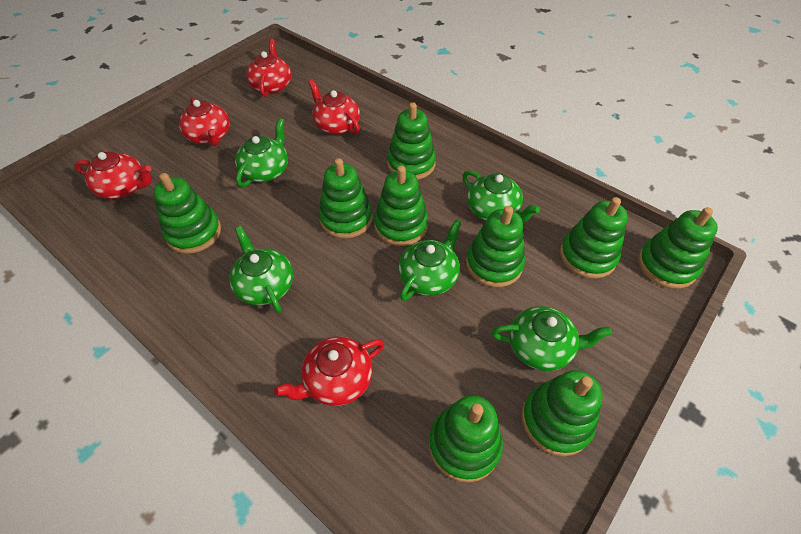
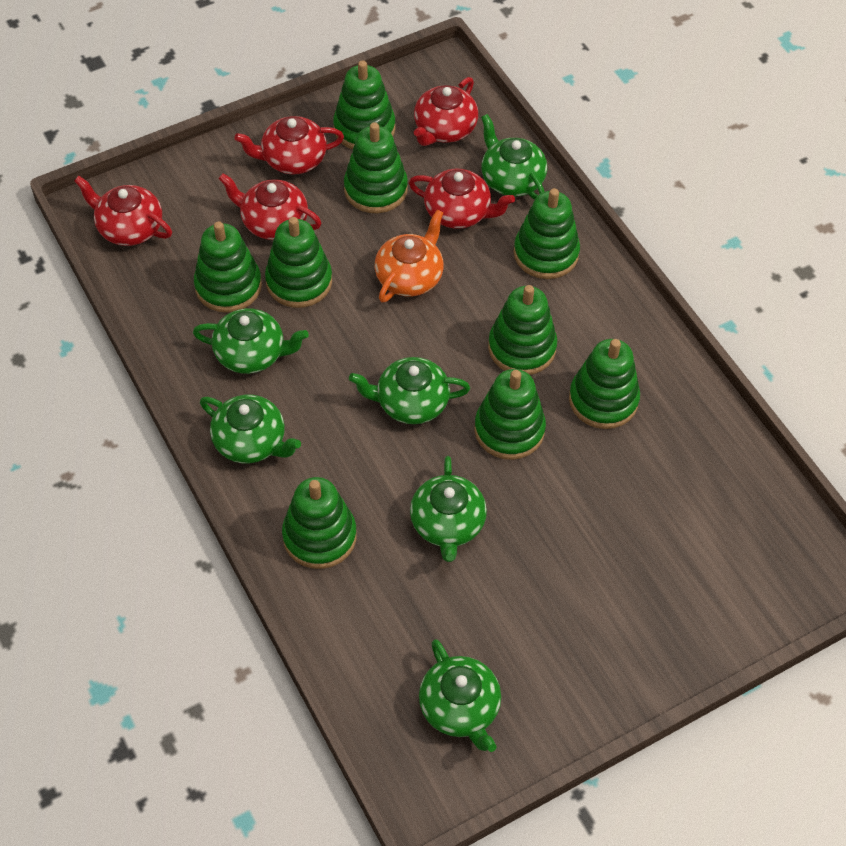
green teapot: [229,226,293,313] [235,118,288,187] [398,220,461,301] [462,170,540,222] [492,306,612,371] = 5 -> [193,308,309,374] [200,395,301,463] [349,357,470,424] [410,456,487,562] [419,639,501,752] [481,114,547,200] = 6
orange teapot: none = 0 -> [375,210,444,303] = 1

